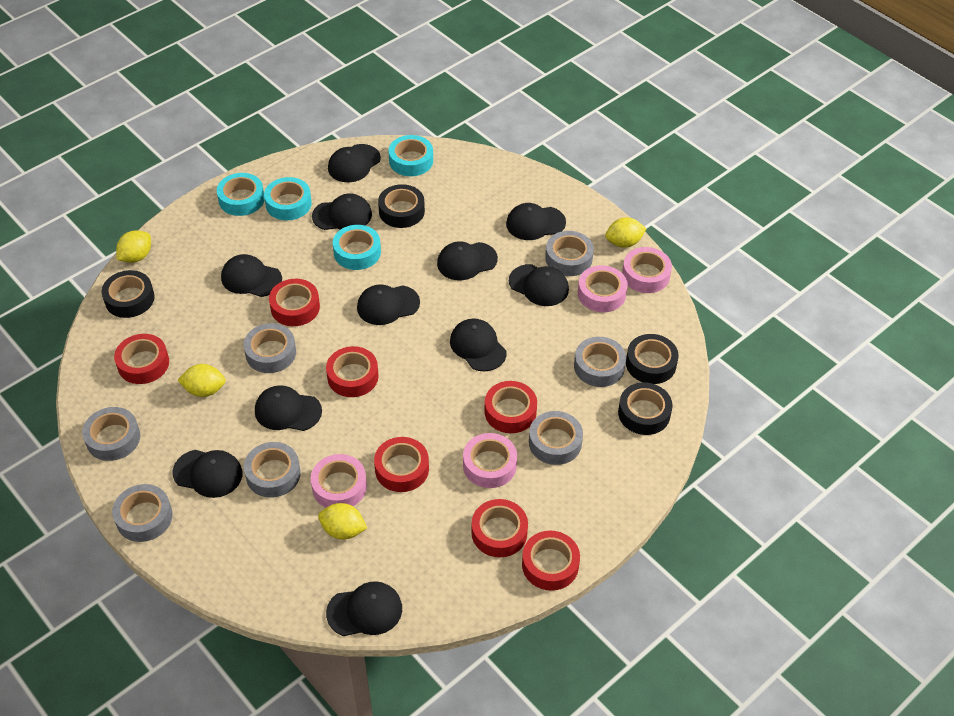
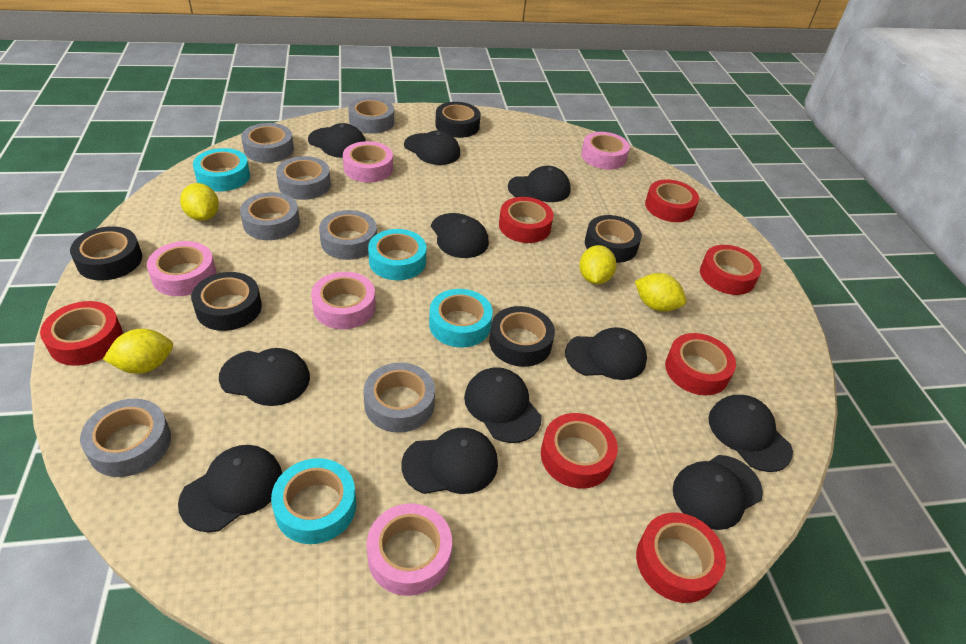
black tape: [102,270,155,318] [378,184,425,228] [618,382,673,435] [626,334,679,384] = 4 -> [70,226,142,281] [191,272,262,331] [435,102,481,138] [489,306,555,367] [585,215,642,263] = 5
pink tape: [311,454,367,508] [463,433,517,488] [578,265,628,312] [622,247,672,293] = 4 -> [147,241,216,296] [311,272,376,329] [343,141,393,183] [367,504,452,596] [581,132,630,170] = 5

